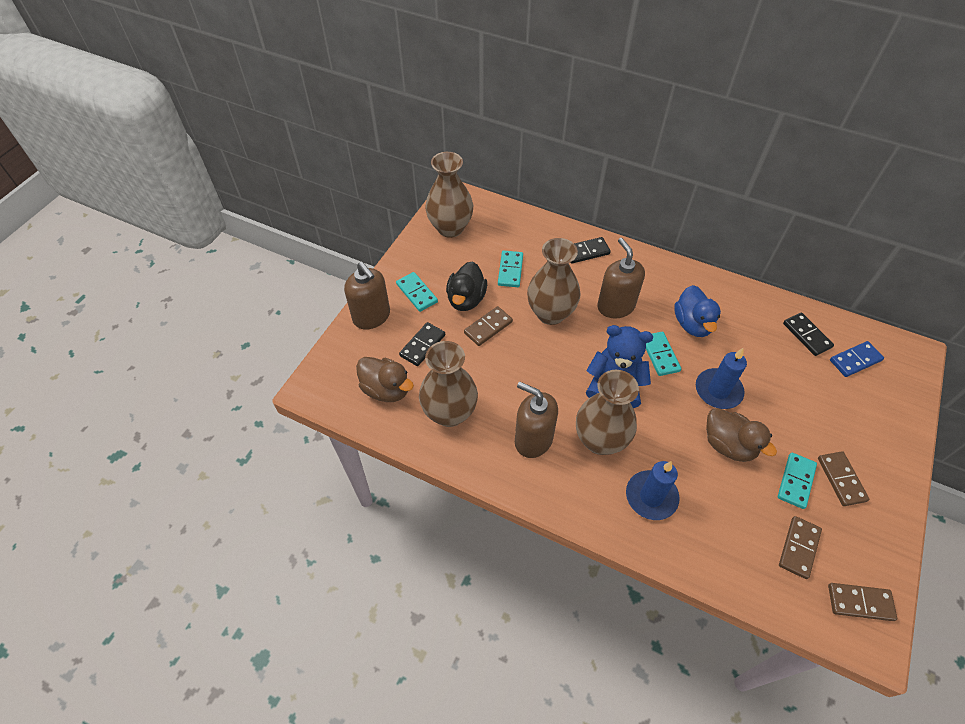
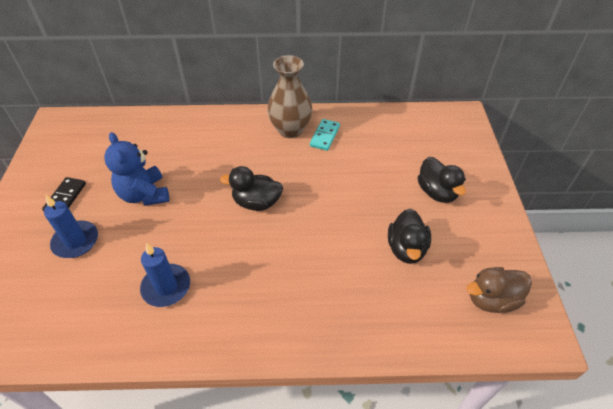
black domino: [399,322,445,366] [570,237,611,264] [783,312,834,356] = 3 -> [42,177,86,211] = 1
black duck: [446,261,487,311] = 1 -> [220,166,283,211] [388,209,431,264] [418,157,466,203] = 3
blue domino: [830,341,884,377] = 1 -> none = 0
blue duck: [674,285,721,337] = 1 -> none = 0
brown domino: [464,306,513,346] [779,516,822,579] [818,451,869,506] [828,583,897,621] = 4 -> none = 0
brown duck: [356,357,414,402] [706,408,777,462] = 2 -> [467,267,532,313] = 1
brown soap dispenser: [344,262,390,329] [515,382,558,458] [597,238,645,318] = 3 -> none = 0
brown vase: [419,341,478,427] [425,152,473,238] [527,238,580,325] [576,370,639,455] = 4 -> [267,55,313,138] = 1
turquoise domino: [396,272,438,312] [498,251,523,287] [646,332,681,376] [778,453,817,509] = 4 -> [310,119,340,151] = 1

